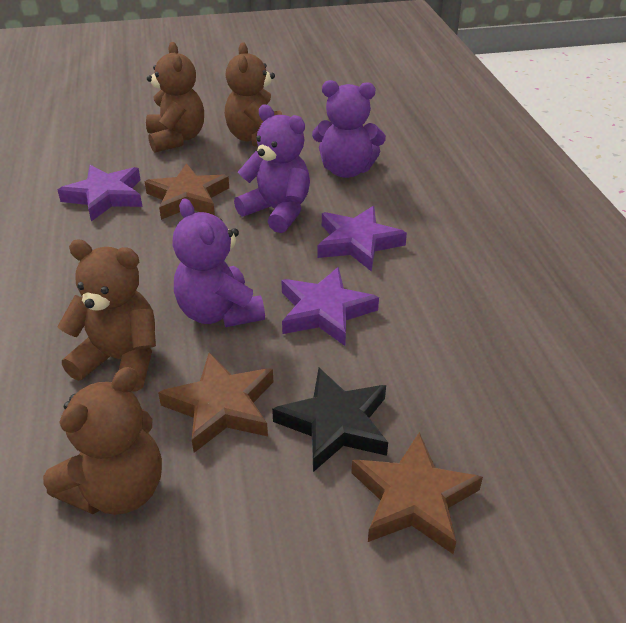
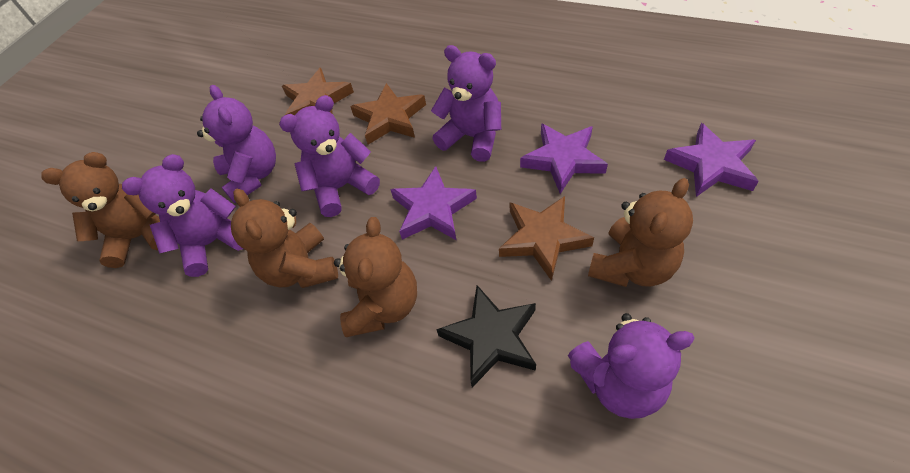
purple teddy bear: [172,198,265,327] [234,105,310,233] [312,80,386,178] = 3 -> [122,154,243,277] [197,85,276,203] [279,95,380,217] [431,45,501,162] [568,313,695,419] = 5

